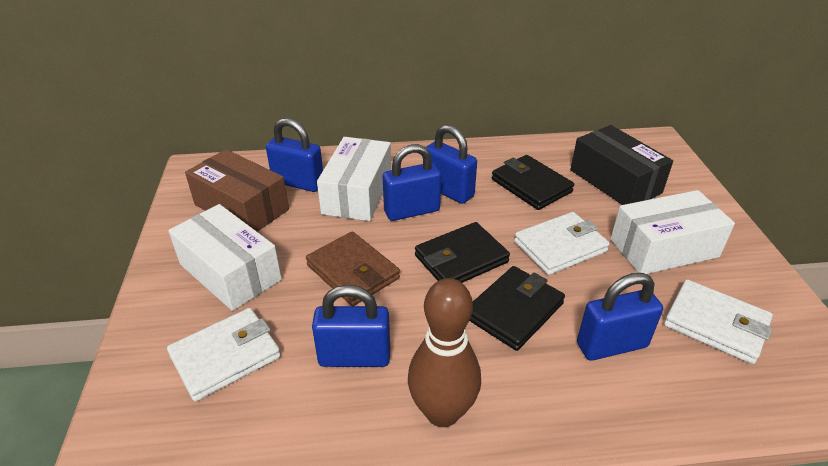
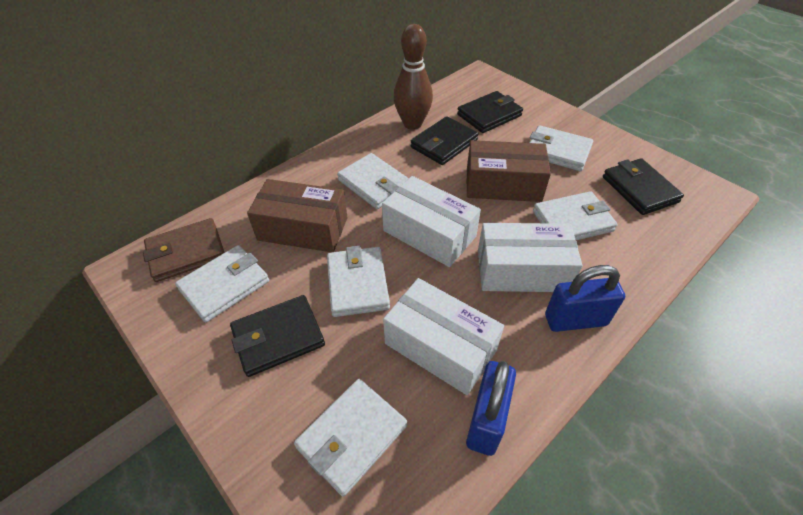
black box: [570,125,673,205] = 1 -> none = 0
black wallet: [415,222,510,283] [469,266,565,351] [492,155,574,210] = 3 -> [230,295,325,377] [411,116,478,165] [457,91,523,133] [603,158,684,215] = 4
blue padlock: [266,118,323,192] [312,285,390,367] [383,144,441,221] [426,125,477,204] [577,273,663,360] = 5 -> [466,361,516,456] [545,265,625,332] = 2
brown box: [185,149,289,232] = 1 -> [247,179,348,252] [466,140,551,202] = 2
white wallet: [167,308,281,402] [514,212,610,275] [664,279,773,364] = 3 -> [175,245,269,322] [294,379,407,496] [327,246,390,317] [337,153,409,209] [529,125,593,171] [533,191,618,240] = 6

